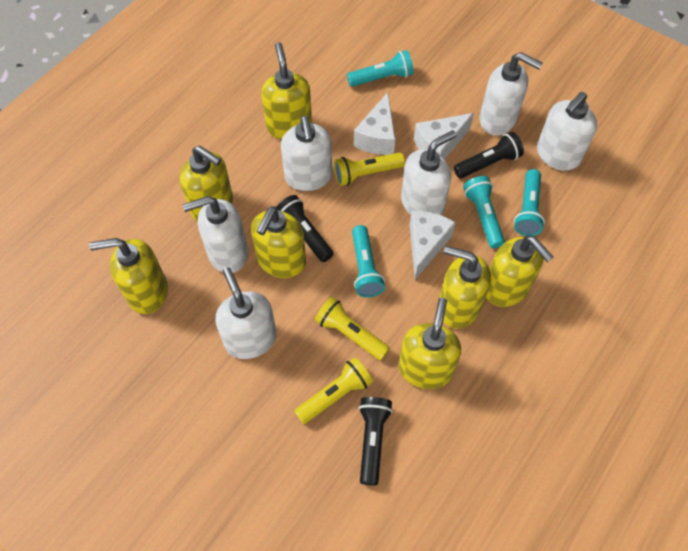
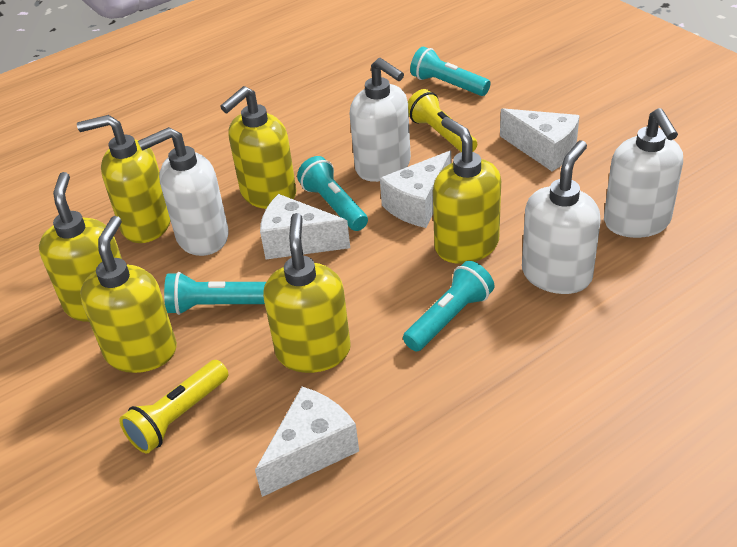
black flashlight: [277,195,334,262] [359,397,393,486] [454,132,524,178] = 3 -> none = 0
white cheese: [354,92,395,155] [410,210,456,280] [414,113,474,160] = 3 -> [255,387,359,497] [260,194,350,259] [380,151,451,228] [500,108,580,171] = 4
white soap dispenser: [182,196,248,273] [215,267,277,359] [281,116,332,191] [401,130,457,215] [480,52,543,135] [537,92,597,171] = 6 -> [138,127,229,256] [350,58,411,182] [522,140,601,294] [604,108,683,238] = 4
yellow flashlight: [294,357,373,424] [315,297,390,360] [334,152,405,186] = 3 -> [119,360,228,454] [408,89,477,152] = 2
yellow soap dispenser: [89,238,168,314] [180,146,233,222] [251,206,306,278] [261,42,312,139] [399,298,461,389] [439,246,491,329] [486,236,553,307] = 7 -> [39,172,122,322] [77,115,171,243] [80,216,177,373] [220,86,296,209] [263,213,351,373] [433,117,501,264] = 6

